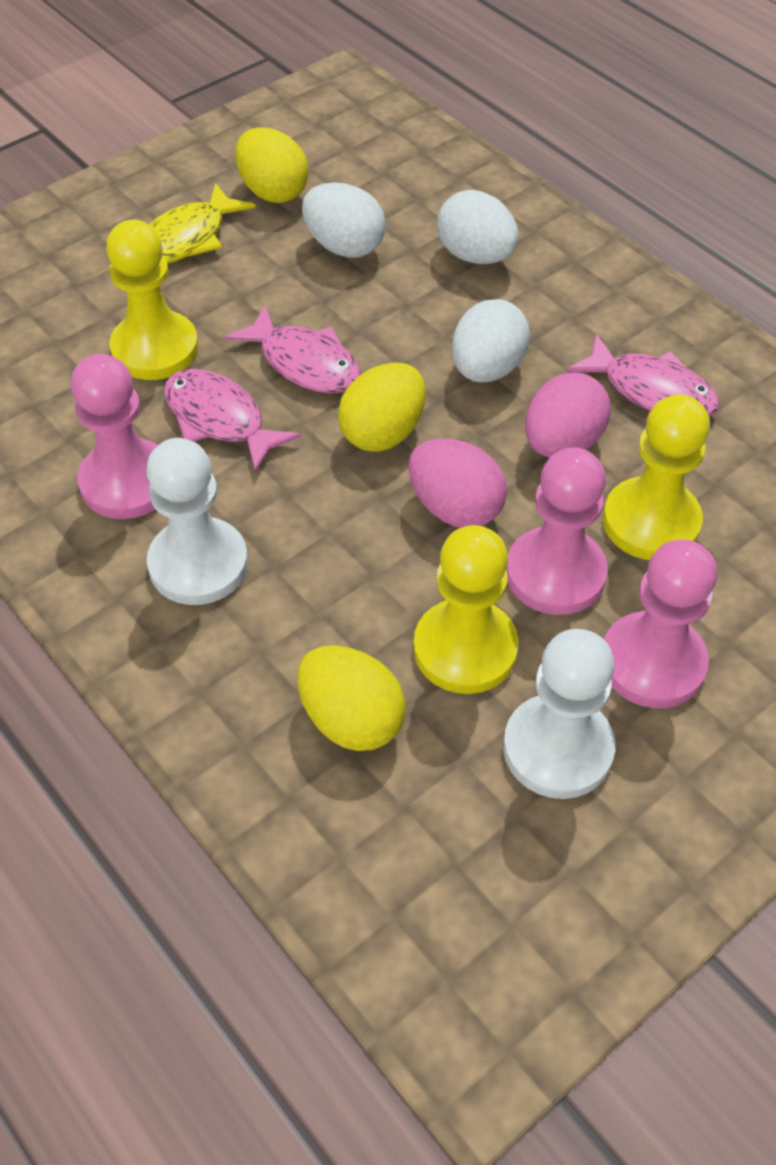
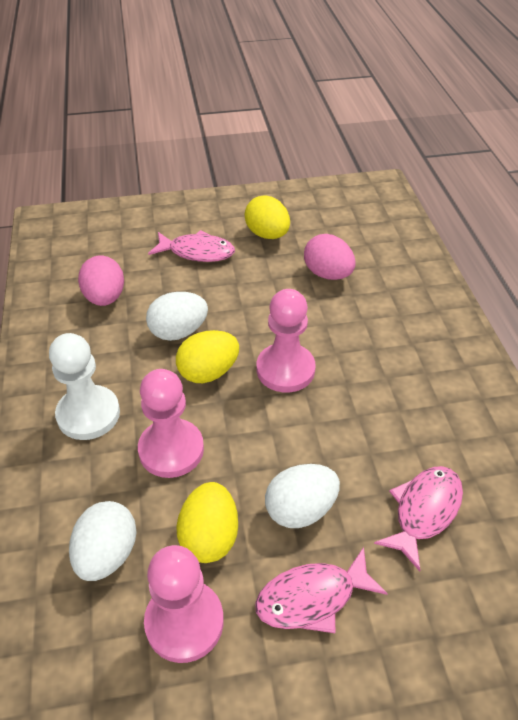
white pawn: [146,438,248,605] [503,629,615,799] = 2 -> [49,333,120,440] = 1
yellow fish: [148,183,256,264] = 1 -> none = 0
yellow pawn: [106,220,199,380] [414,525,519,694] [603,394,710,560] = 3 -> none = 0

